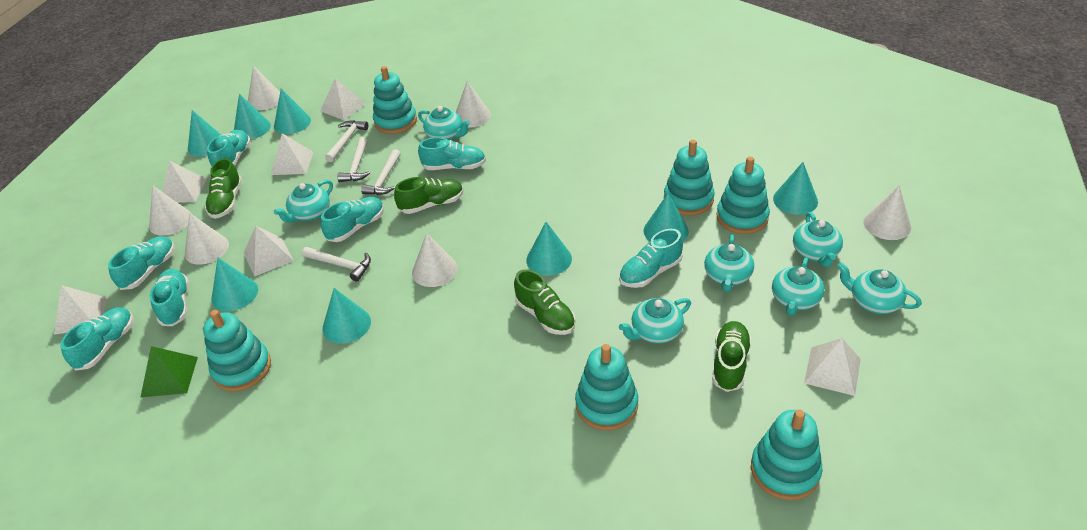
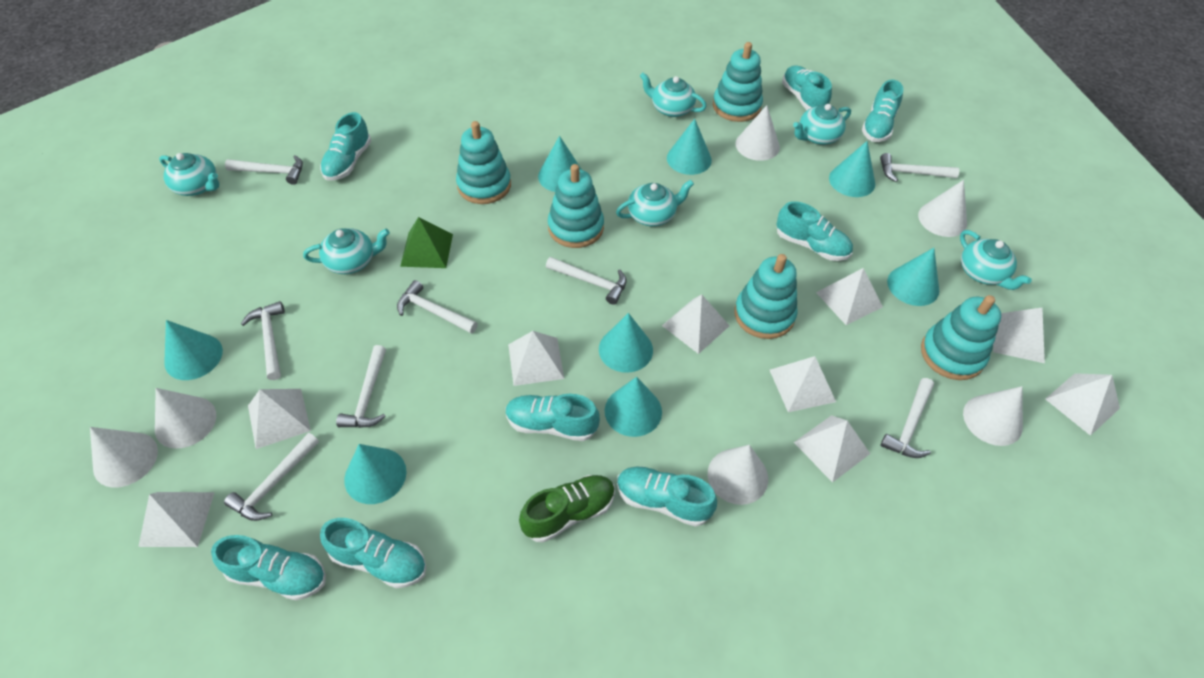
green shoe: [205,158,242,219] [394,177,464,214] [514,269,576,335] [712,321,751,392] = 4 -> [519,475,615,543] = 1
turquoise shoe: [60,307,134,371] [108,236,175,290] [150,269,189,326] [207,129,251,167] [321,197,384,242] [418,137,486,170] [619,229,683,288] = 7 -> [211,535,326,601] [320,112,371,181] [320,518,426,588] [505,394,600,441] [617,466,717,527] [776,201,853,261] [782,65,832,110] [862,80,903,142] = 8
turquoise stacking toy: [203,310,271,392] [373,66,417,134] [575,344,638,430] [664,140,715,216] [716,157,770,234] [751,410,822,500] = 6 -> [456,121,511,204] [548,164,604,248] [713,42,763,122] [735,254,798,339] [921,295,1001,380] = 5
turquoise teapot: [274,180,333,223] [418,106,470,140] [619,298,691,344] [704,235,754,292] [772,258,825,316] [793,212,843,267] [837,262,922,314] = 7 -> [159,153,219,196] [303,228,390,274] [616,180,694,226] [640,73,707,117] [793,104,851,145] [960,230,1032,290] = 6
white hammer: [302,247,371,282] [325,120,368,162] [337,137,370,182] [361,149,401,195] = 4 -> [224,433,319,521] [225,155,303,185] [241,301,285,380] [336,345,386,428] [397,280,478,334] [546,257,627,305] [880,153,960,182] [880,378,934,458] = 8
white pyramid: [54,285,108,335] [162,161,207,203] [244,226,294,277] [271,133,314,175] [320,78,366,120] [804,338,861,396] = 6 -> [138,492,215,547] [248,389,311,449] [508,331,564,386] [662,294,730,354] [770,356,836,412] [794,415,870,483] [816,268,883,325] [993,308,1045,363] [1045,373,1120,436] = 9

